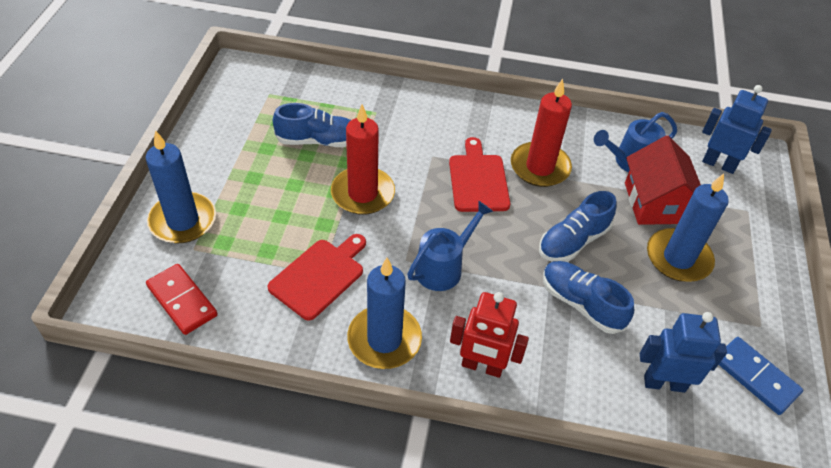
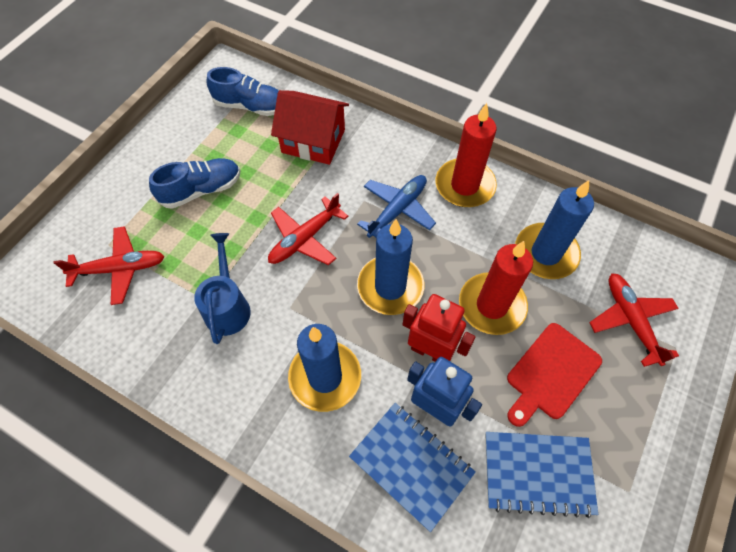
blue domino: [719,337,803,415] = 1 -> none = 0
blue notebook: none = 0 -> [349,403,476,532] [485,432,598,518] = 2
blue plane: none = 0 -> [357,175,436,238] = 1
blue robot: [640,312,727,393] [702,85,772,174] = 2 -> [407,357,482,427] = 1
blue shoe: [273,103,351,147] [539,191,617,262] [543,261,634,334] = 3 -> [149,158,240,209] [207,67,279,116] = 2
blue watering can: [407,201,493,291] [594,112,677,173] = 2 -> [194,233,251,344] = 1
red cutting board: [267,234,366,321] [449,137,510,212] = 2 -> [507,323,602,427] = 1
red domino: [146,264,217,335] = 1 -> none = 0
red plane: none = 0 -> [53,226,165,305] [268,193,348,265] [589,273,679,367] = 3

